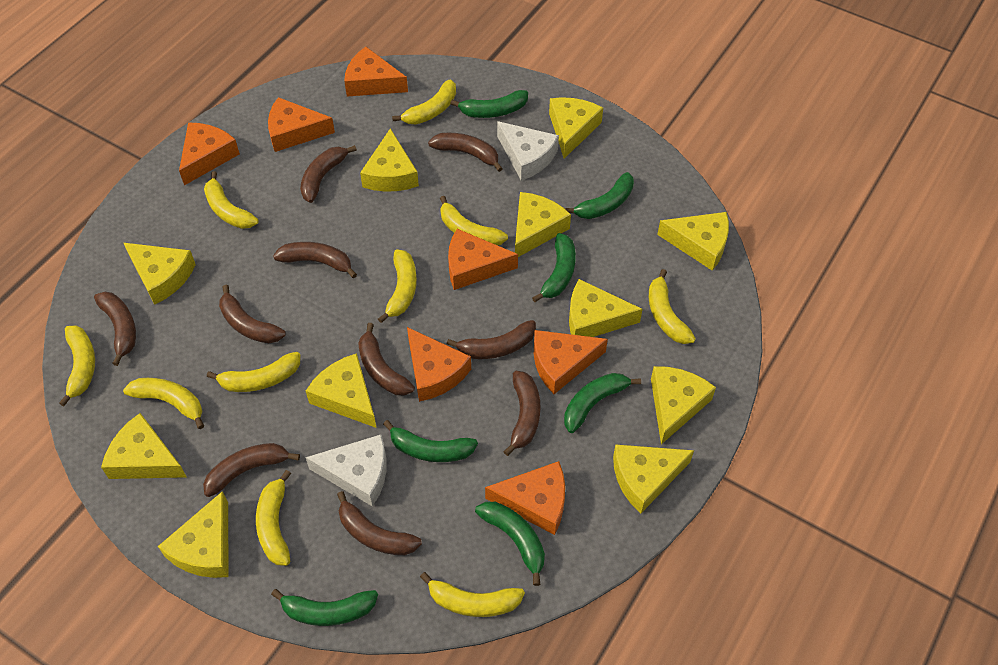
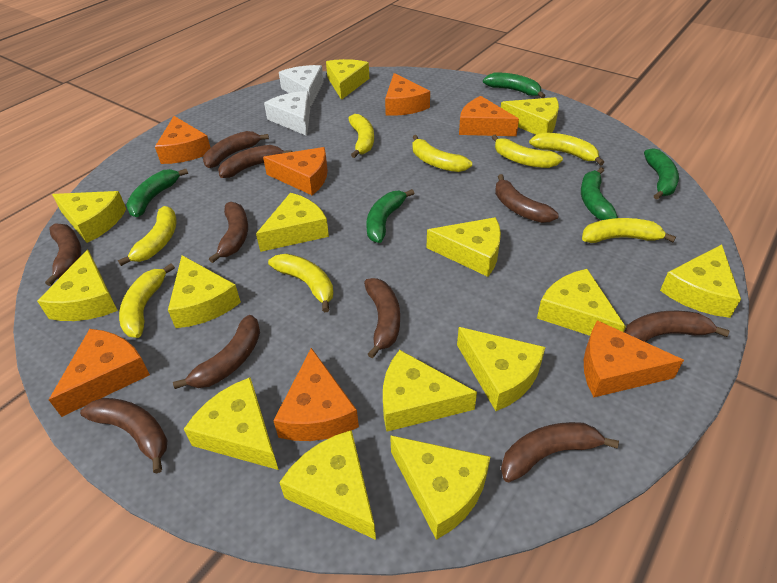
green banana: [271,589,378,626] [383,420,478,462] [450,90,528,118] [475,502,545,586] [532,233,576,302] [564,172,634,219] [564,373,641,433] = 7 -> [126,169,188,217] [366,189,414,243] [483,73,545,98] [581,167,618,220] [644,148,679,200] = 5
yellow banana: [59,325,95,406] [123,378,204,429] [204,171,259,229] [207,352,301,392] [256,470,291,566] [378,249,417,323] [392,79,456,124] [420,572,525,617] [440,196,508,245] [649,269,696,344] = 10 -> [118,206,177,266] [119,263,175,338] [268,254,333,312] [348,114,374,158] [412,135,472,172] [492,135,563,168] [529,133,604,166] [582,218,676,243] = 8
yellow cheese: [101,413,187,479] [124,243,196,305] [158,491,229,578] [306,353,377,428] [360,128,419,192] [515,192,571,257] [549,97,603,159] [569,279,643,337] [613,444,694,513] [651,366,716,444] [657,212,729,271] = 11 -> [37,250,118,321] [52,191,126,243] [168,255,241,328] [184,377,279,470] [256,193,329,252] [279,430,376,540] [326,59,369,100] [383,350,477,432] [390,435,490,540] [427,217,501,277] [457,327,545,411] [501,97,559,135] [537,269,626,336] [660,245,741,318] = 14

